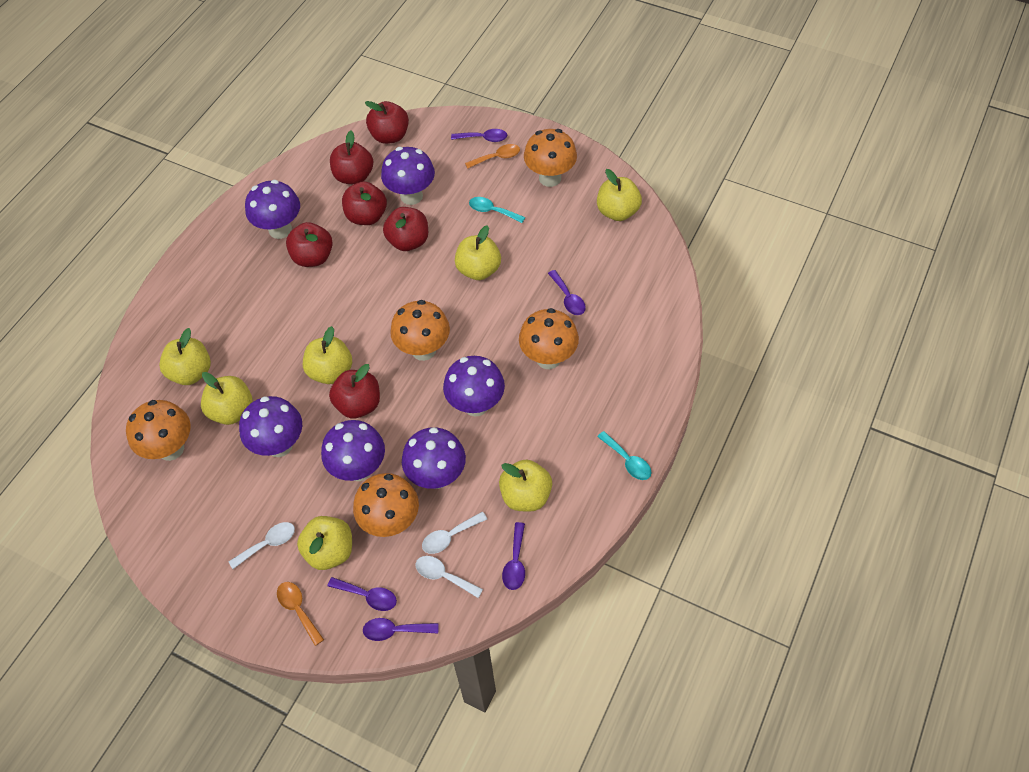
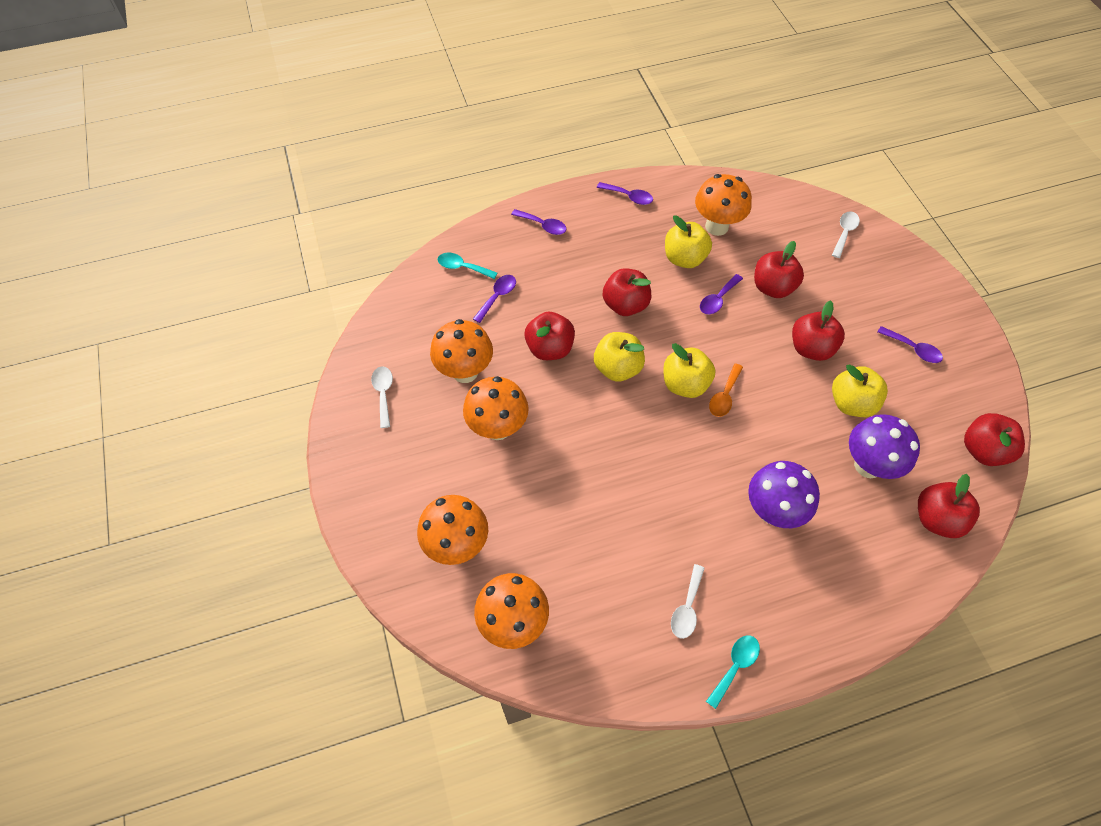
orange spoon: [277,582,324,646] [465,144,520,169] = 2 -> [709,363,743,417] = 1
purple mushroom: [239,396,302,457] [245,180,300,239] [321,420,385,481] [381,147,435,205] [402,427,466,489] [443,356,505,416] = 6 -> [748,461,820,528] [849,414,920,479] = 2
yellow apple: [159,328,211,385] [201,372,252,425] [297,516,352,570] [303,326,352,384] [455,225,501,280] [499,459,552,512] [597,169,642,221] = 7 -> [594,332,645,382] [663,343,716,398] [665,215,712,268] [832,364,888,417] = 4

